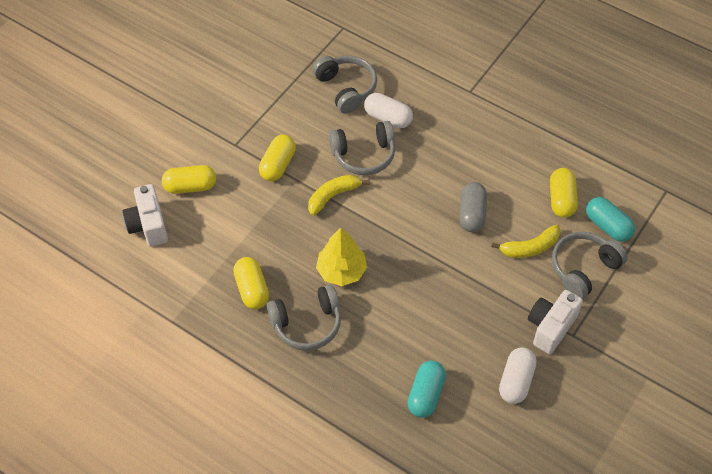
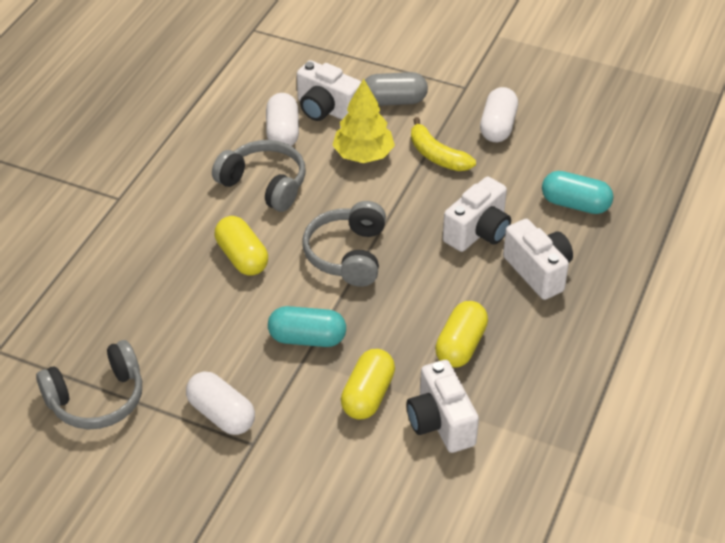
grey headphones: [267,284,341,351] [312,55,377,114] [329,121,395,175] [552,232,628,299] = 4 -> [36,340,142,429] [212,140,306,212] [303,201,386,287] = 3
white camera: [123,184,168,246] [528,290,583,354] = 2 -> [297,60,361,121] [406,360,479,453] [443,176,511,252] [503,219,573,300] = 4
white capsule: [364,93,413,128] [499,347,537,404] = 2 -> [186,371,255,435] [266,93,299,146] [480,87,518,142] = 3
yellow banana: [308,174,370,216] [491,225,560,258] = 2 -> [411,117,476,171] = 1
yellow capsule: [162,165,216,194] [233,257,269,309] [259,135,296,181] [550,168,578,218] = 4 -> [215,216,268,276] [341,349,395,419] [435,301,488,367] = 3

